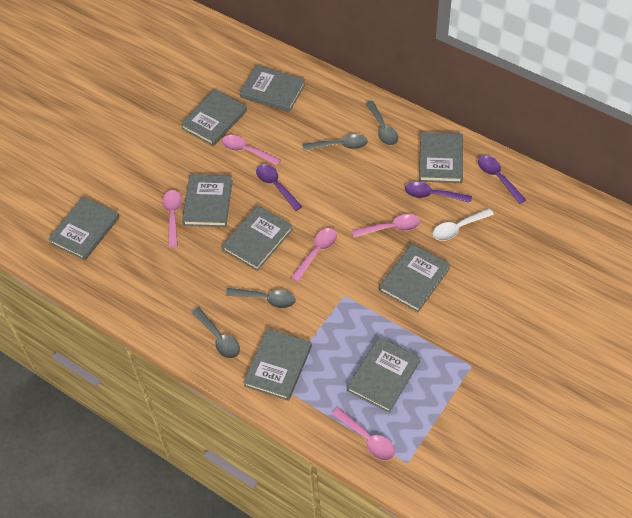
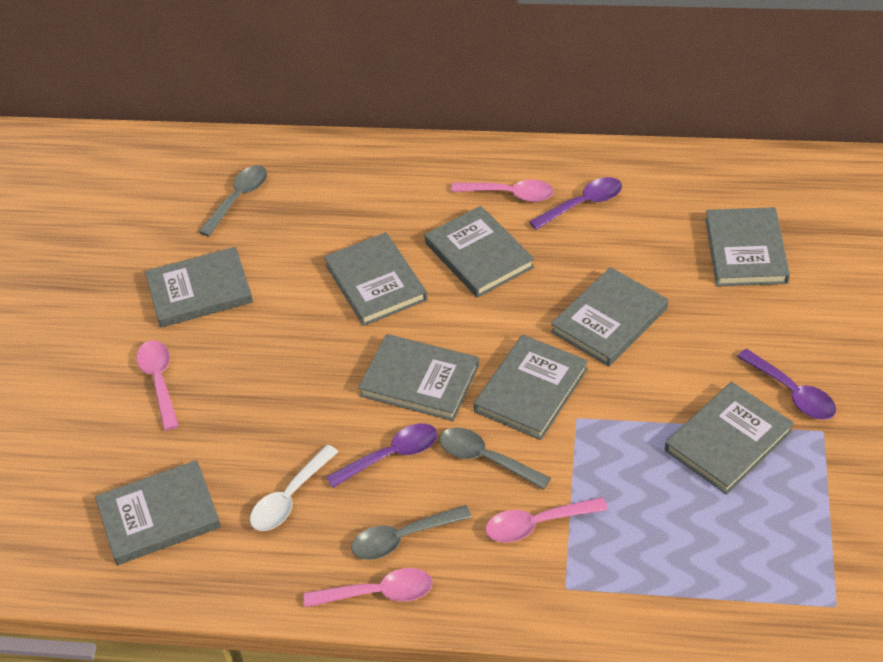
grey spoon: [191,307,240,359] [226,288,295,308] [303,134,368,150] [365,101,398,146] = 4 -> [199,165,267,237] [351,505,472,560] [439,427,551,490] = 3
pink spoon: [162,190,182,248] [222,135,281,166] [291,228,337,282] [332,408,395,461] [352,214,420,238] = 5 -> [136,340,179,431] [304,568,433,608] [451,180,554,202] [485,497,608,543] = 4

